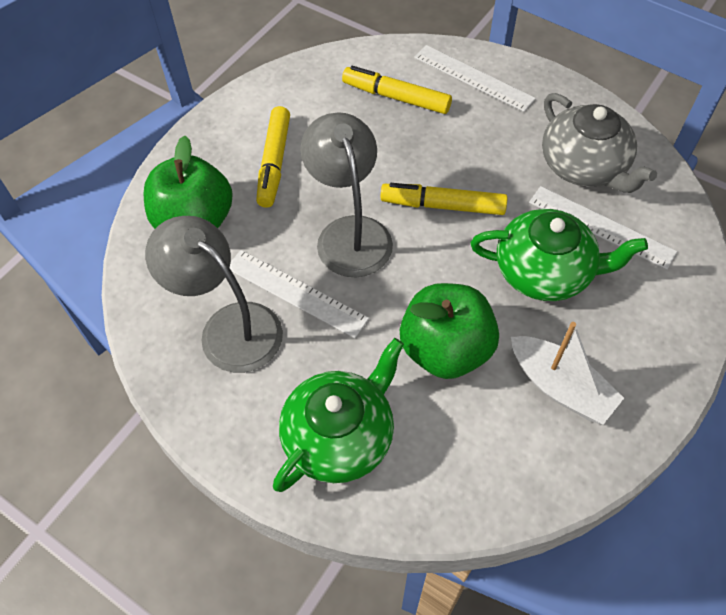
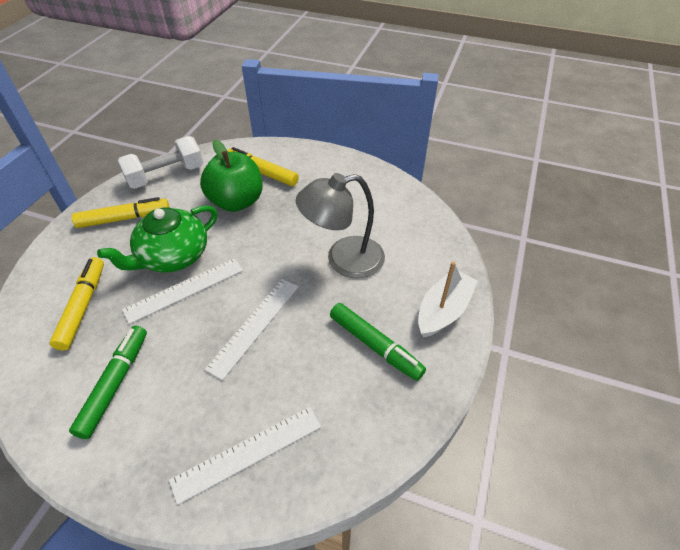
green apple: [143,136,233,229] [400,283,499,379] = 2 -> [200,139,263,212] = 1
green marker: none = 0 -> [69,326,147,439] [330,303,426,381] = 2
green teapot: [273,338,404,492] [470,209,648,301] = 2 -> [97,205,218,272] = 1
grey lamp: [145,216,283,373] [301,112,393,277] = 2 -> [296,173,385,278] = 1
grey teapot: [542,93,657,193] = 1 -> none = 0
white dumbbell: none = 0 -> [117,136,203,189] = 1

